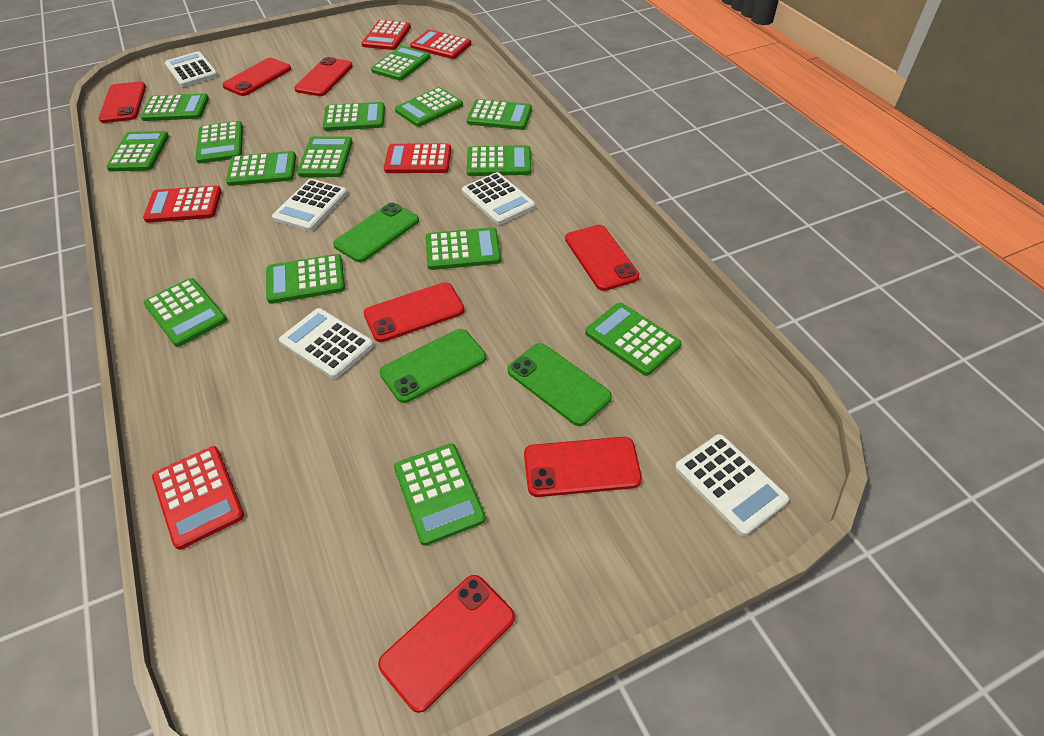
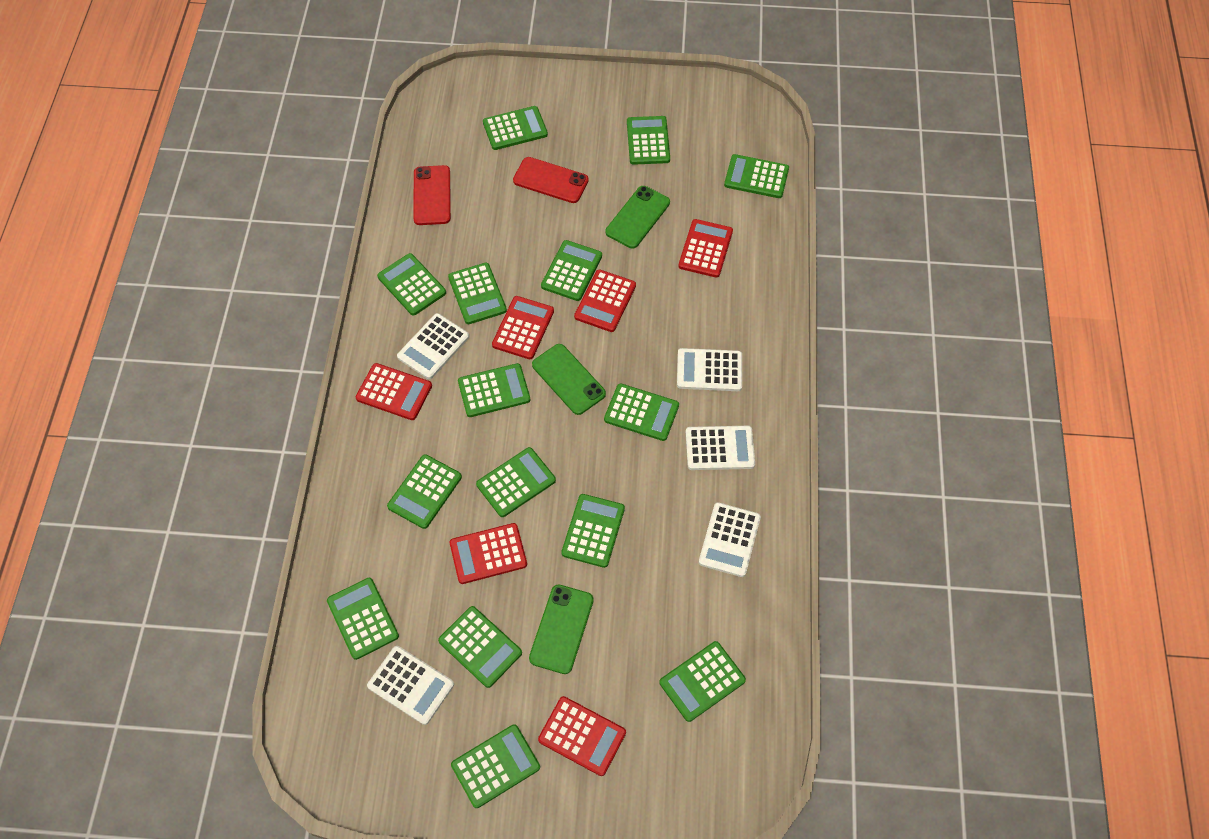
red calculator: [143,185,222,223] [152,446,244,550] [362,20,411,50] [384,143,451,173] [410,30,471,59] = 5 -> [356,363,432,420] [450,523,527,584] [492,296,554,359] [538,696,626,776] [574,269,636,332] [678,219,733,278] = 6
red phone: [99,81,146,123] [222,58,291,96] [294,57,353,96] [364,282,464,342] [378,575,515,713] [524,437,642,497] [565,225,639,291] = 7 -> [413,165,451,225] [513,157,589,203] = 2

